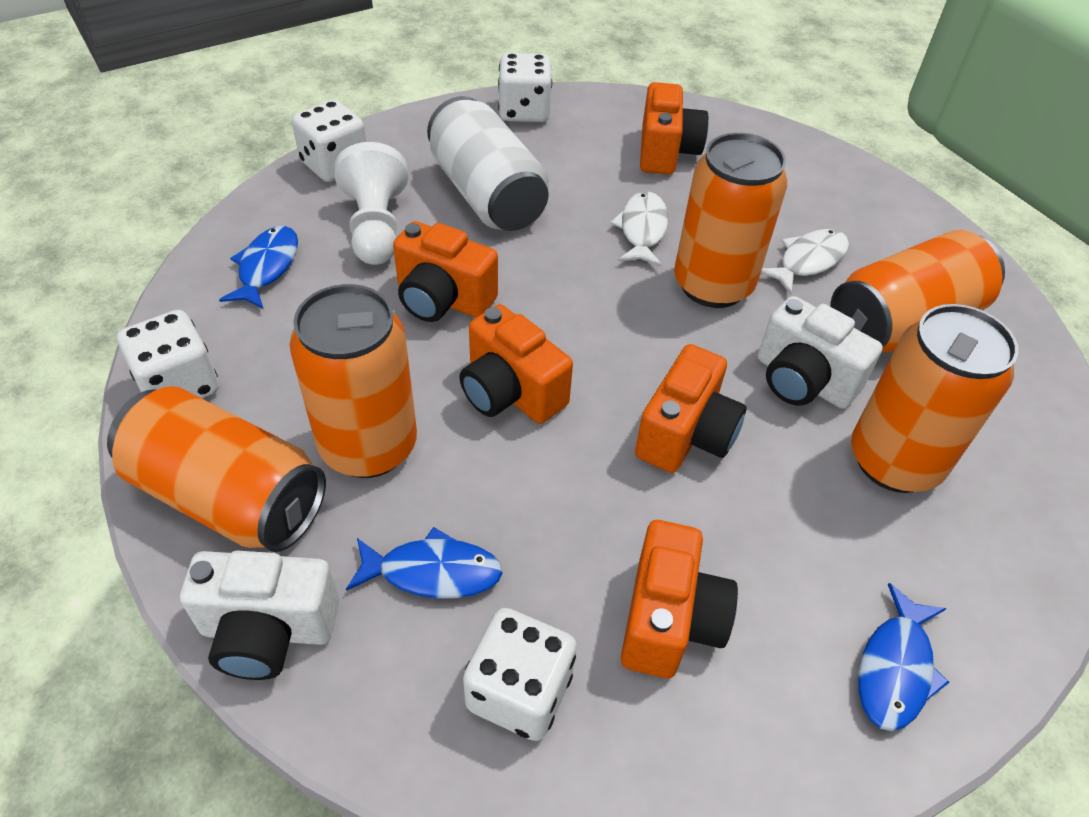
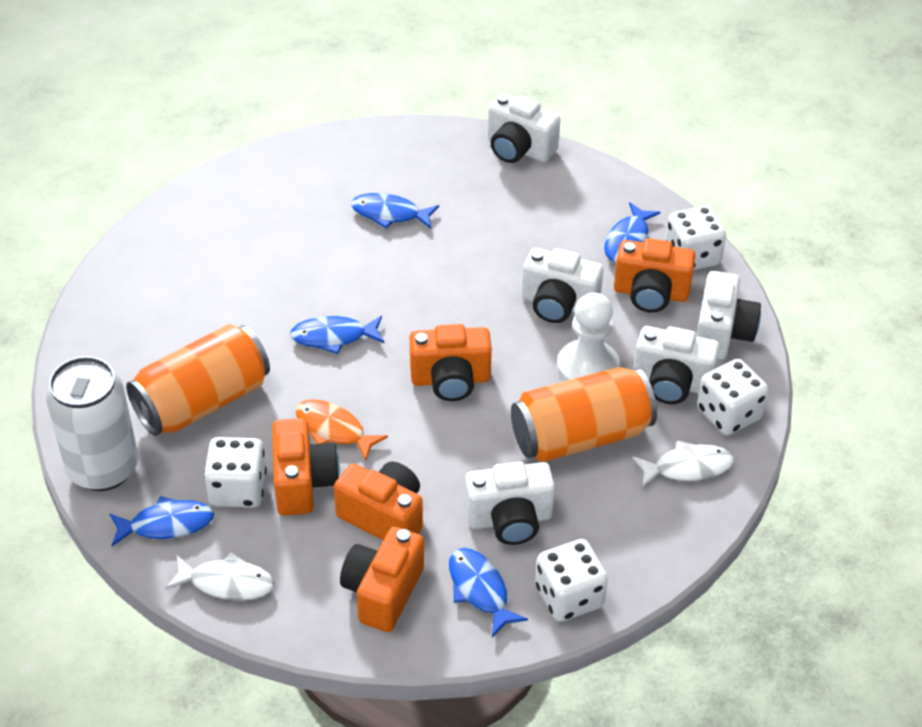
blue fish: [219,226,298,309] [346,527,503,599] [858,583,950,731] = 3 -> [109,496,214,546] [290,316,384,354] [351,193,439,229] [449,548,528,637] [604,202,660,262] = 5
orange can: [107,386,326,552] [290,284,417,478] [674,133,787,308] [830,230,1005,353] [851,304,1018,493] = 5 -> [126,324,270,436] [511,367,657,462] = 2
orange fish: none = 0 -> [295,399,388,461] = 1
white camera: [180,551,339,680] [758,296,883,409] = 2 -> [465,462,555,545] [488,94,561,163] [522,248,604,323] [633,326,720,404] [696,271,761,360] = 5

